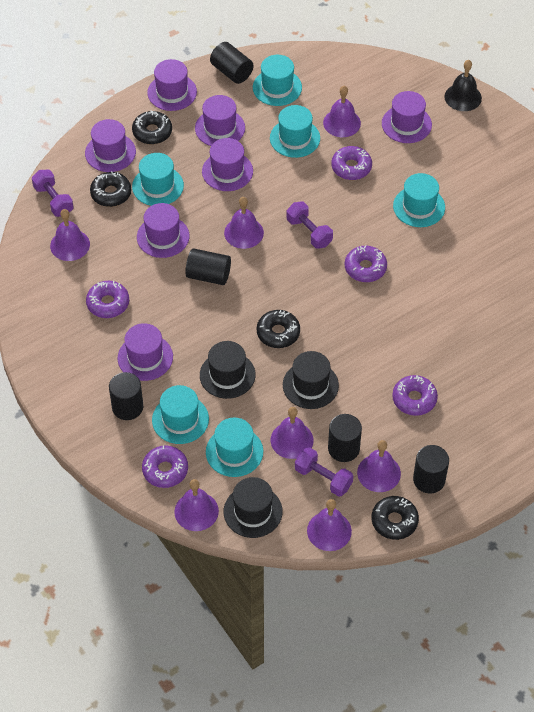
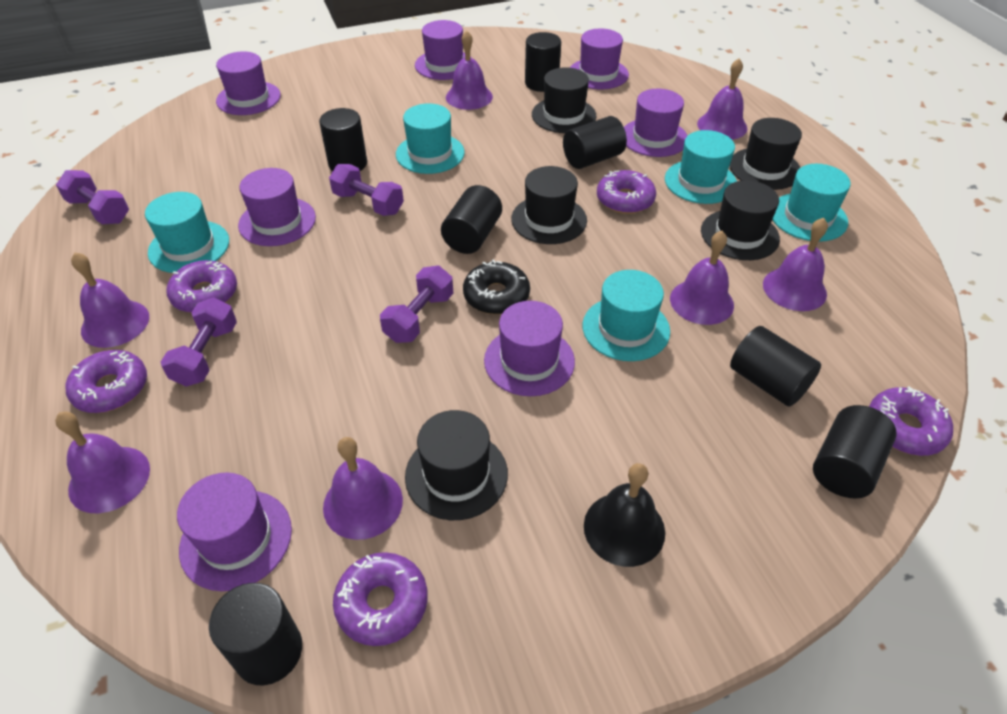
black cylinder: [109,372,143,420] [185,248,231,285] [210,42,253,84] [328,414,362,462] [413,445,449,494] = 5 -> [209,583,302,685] [319,108,367,171] [441,185,502,254] [525,32,561,92] [563,116,627,169] [730,326,821,407] [813,405,897,499] = 7
black donut: [90,171,131,207] [132,110,172,144] [257,310,300,348] [372,496,419,540] = 4 -> [463,259,530,314] = 1
black hat: [200,341,256,399] [224,477,283,538] [283,351,339,409] = 3 -> [405,410,508,520] [511,166,587,244] [532,67,596,133] [701,180,780,260] [730,118,802,190] = 5
purple dumbbell: [32,170,74,217] [286,201,333,249] [295,447,353,497] = 3 -> [56,170,129,224] [161,298,237,387] [329,164,404,216] [380,266,453,343] = 4
turquoise hat: [132,153,184,206] [152,385,209,444] [206,417,263,477] [253,55,302,106] [270,105,320,158] [393,173,445,227] = 6 -> [145,192,229,273] [396,103,465,174] [582,270,670,361] [665,130,737,204] [772,164,850,242] = 5

